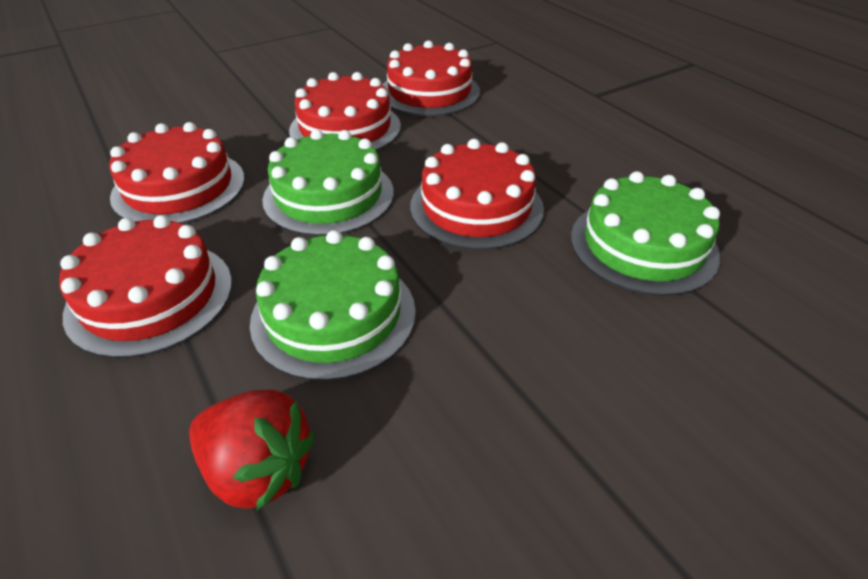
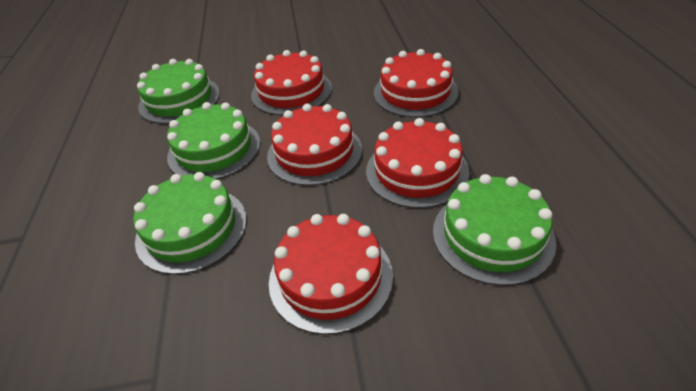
green cake: [250,230,416,381] [262,129,394,236] [571,171,720,296] = 3 -> [133,172,247,275] [137,59,220,124] [167,102,260,180] [433,174,557,286] = 4
red strawberry: [189,390,315,510] = 1 -> none = 0

